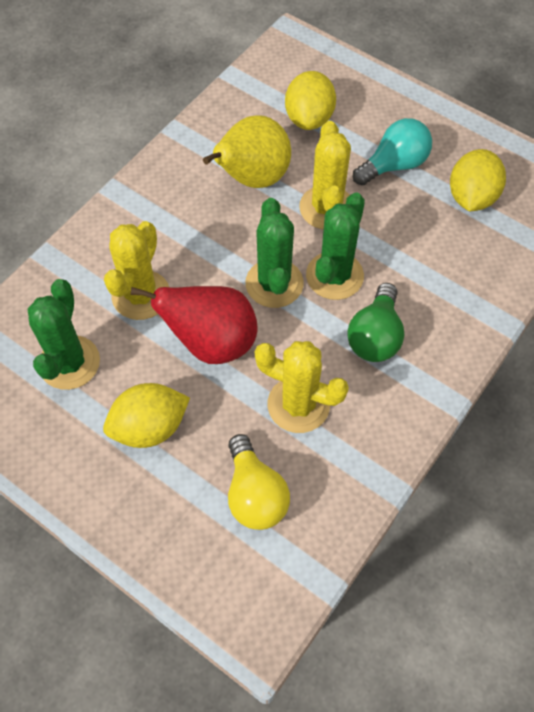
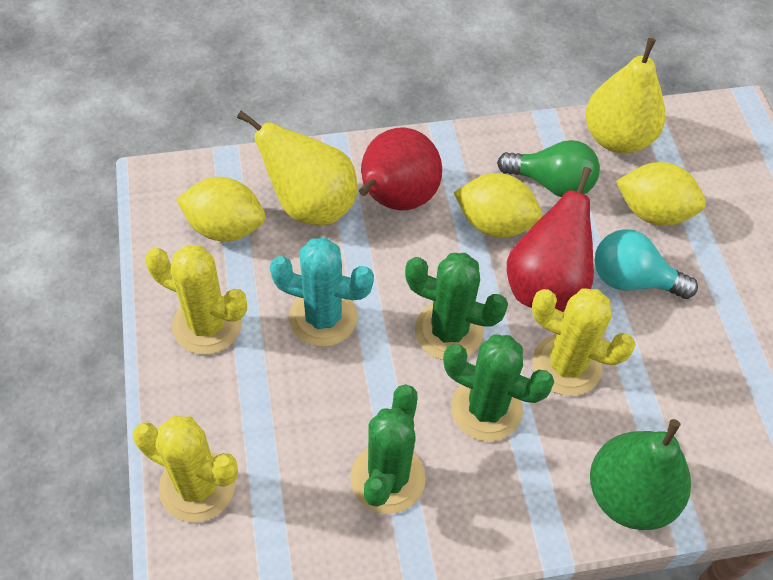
green pear: none = 0 -> [590,419,691,530] = 1
red pear: [130,286,258,364] = 1 -> [359,127,442,210] [507,167,594,312] = 2
turquoise cactus: none = 0 -> [270,238,374,347] = 1
yellow light bulb: [228,434,290,530] = 1 -> none = 0
yellow pear: [203,115,291,188] = 1 -> [237,111,357,225] [585,38,665,153] = 2

